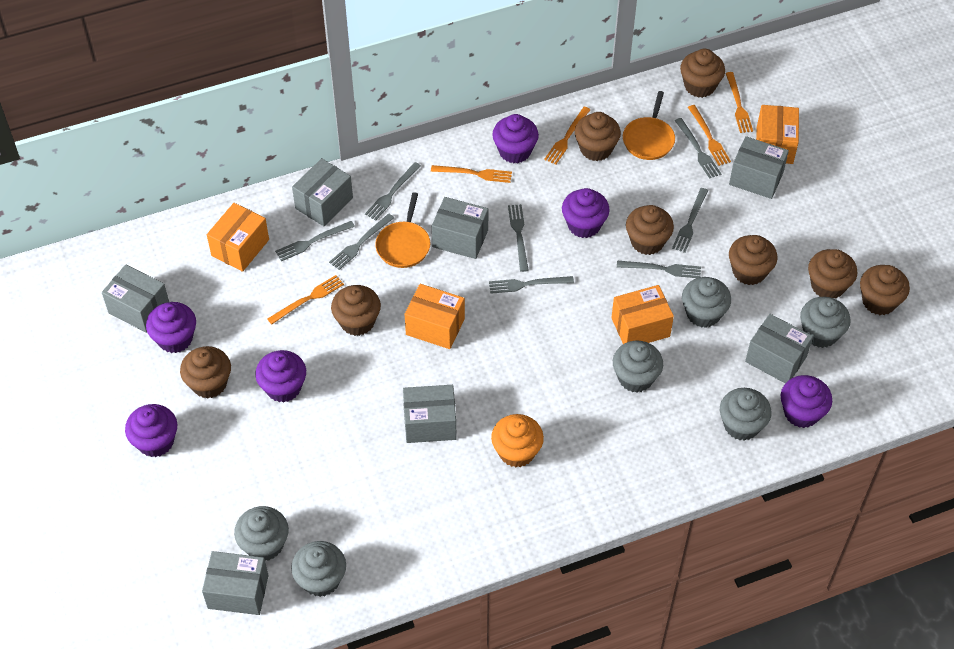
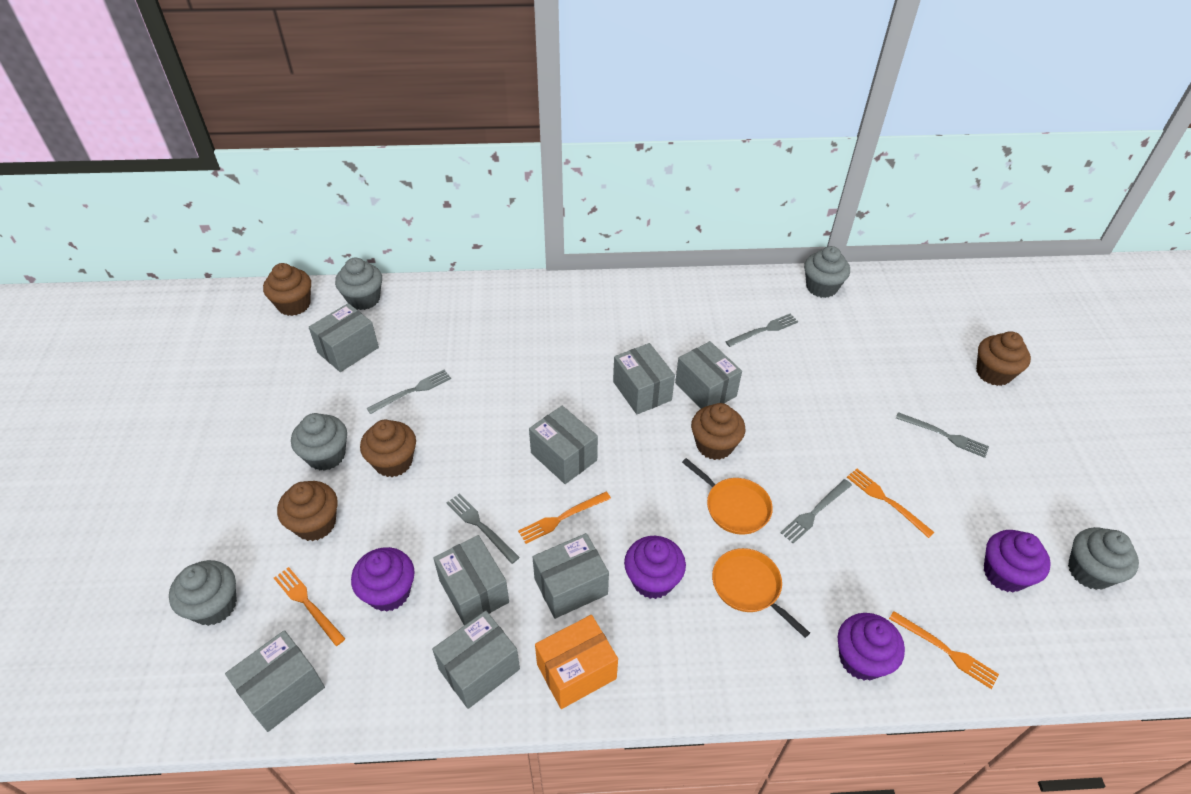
brown cupcake: [180,346,231,399] [331,285,381,336] [575,112,621,161] [626,205,674,255] [680,49,725,98] [729,235,778,285] [808,249,858,298] [860,265,910,315] = 8 -> [263,263,311,316] [277,481,338,541] [360,420,416,477] [691,403,745,460] [976,331,1031,386] = 5
grey box: [102,264,169,333] [202,551,269,615] [292,158,353,226] [403,385,457,443] [432,197,488,259] [729,136,789,199] [745,314,813,384] = 7 -> [225,630,325,732] [309,303,379,372] [432,611,520,709] [433,535,509,625] [529,406,598,484] [533,533,609,619] [613,343,675,414] [675,341,742,409] = 8
grey cupcake: [234,506,289,561] [291,541,346,597] [613,341,663,393] [682,277,731,328] [720,388,771,441] [800,297,851,348] = 6 -> [169,560,237,626] [291,413,347,471] [335,257,382,310] [804,246,850,298] [1068,527,1139,590] = 5
grey fork: [275,221,355,261] [329,214,394,270] [365,162,421,221] [489,276,574,294] [508,204,529,272] [617,261,701,278] [672,188,708,253] [675,118,721,179] = 8 -> [367,370,451,414] [447,493,520,564] [725,314,798,347] [780,479,852,544] [896,412,989,458] = 5
orange box: [207,203,269,272] [405,284,465,349] [611,285,674,344] [756,105,799,164] = 4 -> [535,615,618,709] = 1
orange cupcake: [491,414,544,467] = 1 -> none = 0
orange fork: [267,275,344,324] [431,165,512,183] [544,107,590,165] [688,105,731,166] [726,72,753,133] = 5 -> [274,567,346,646] [518,492,611,544] [847,469,935,538] [889,611,999,689] = 4
purple cupcake: [125,404,177,457] [146,302,196,353] [255,350,306,403] [492,114,539,163] [562,188,610,238] [781,375,832,428] = 6 -> [351,547,415,612] [624,536,686,599] [838,613,905,681] [984,530,1051,592] = 4

